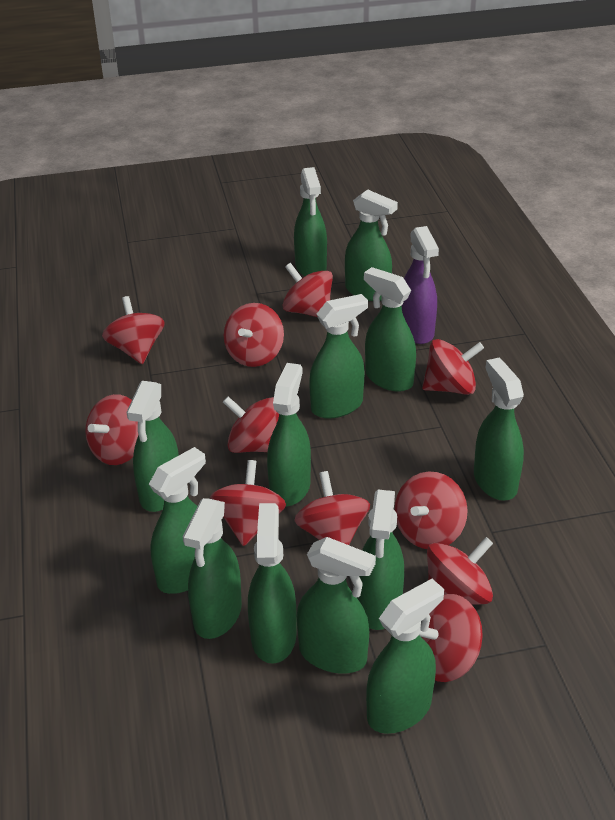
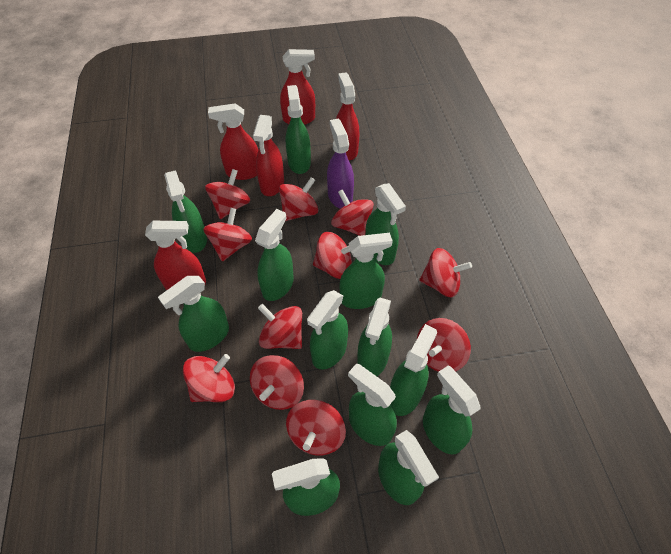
red spray bottle: none = 0 -> [145,221,206,290] [208,103,258,180] [253,115,284,196] [280,49,315,125] [336,72,359,160] = 5

